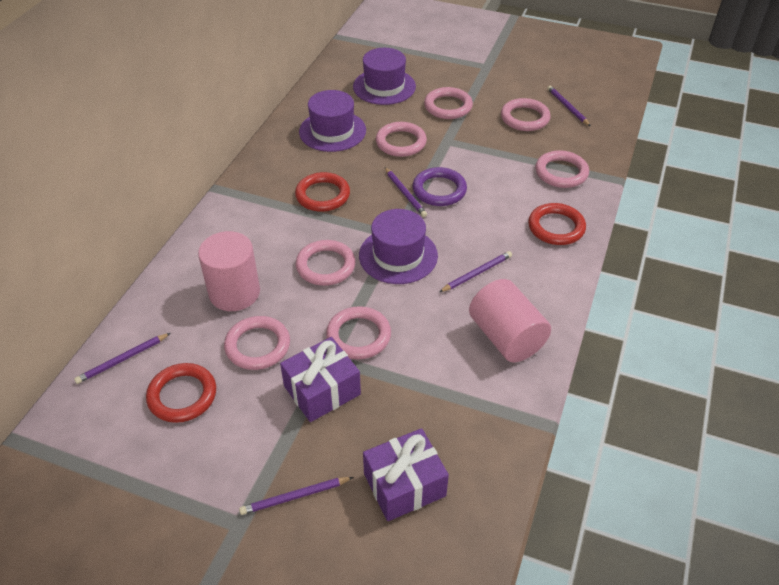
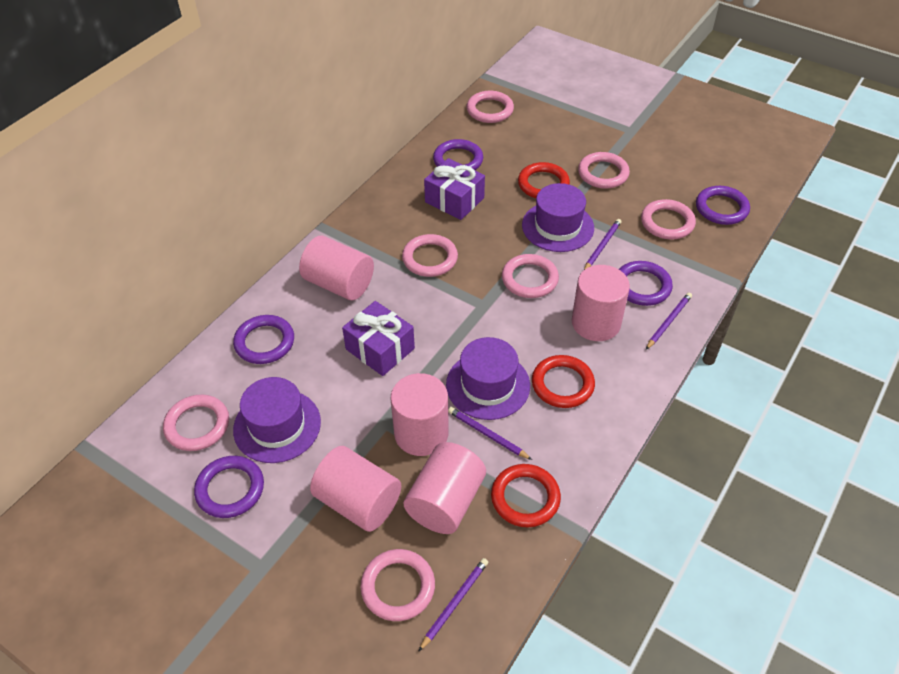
pink cylinder: [198,231,260,311] [469,279,551,362] = 2 -> [299,236,374,301] [310,446,401,532] [391,373,449,456] [404,442,486,534] [572,265,630,341] = 5
purple pencil: [74,333,170,384] [239,477,354,515] [385,167,427,217] [439,251,512,292] [547,85,591,127] = 5 -> [419,558,488,651] [448,407,532,460] [584,219,621,270] [646,293,692,350] = 4
purple ring: [412,167,467,206] = 1 -> [194,456,264,518] [233,315,294,364] [433,139,483,170] [619,261,673,306] [696,186,750,225] = 5

